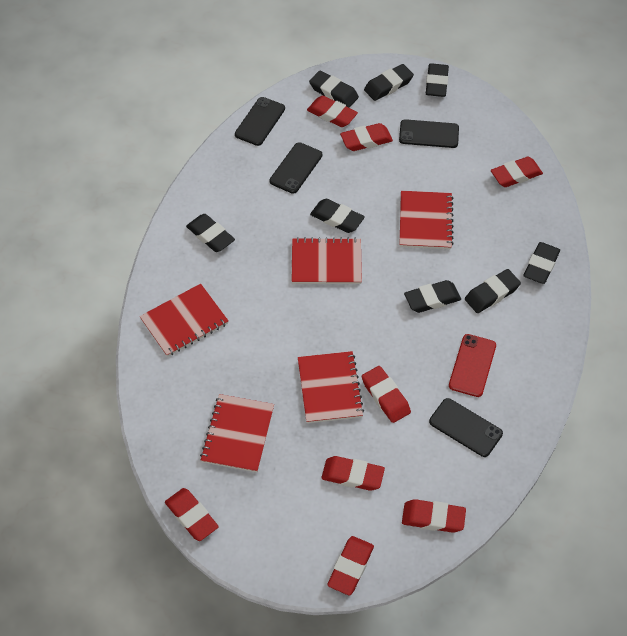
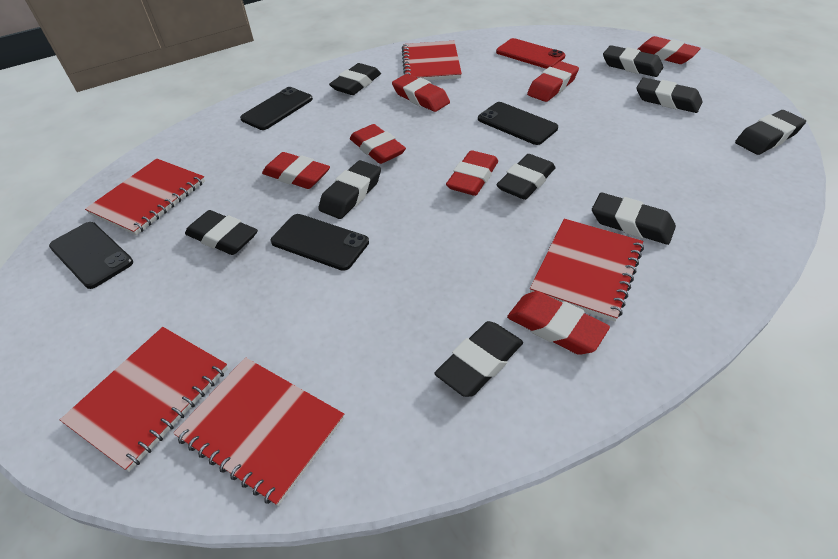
black eraser: [186,214,235,252] [309,71,359,108] [310,199,365,233] [364,64,414,101] [404,280,461,313] [426,63,449,97] [465,269,521,313] [524,242,560,284] = 8 -> [185,210,258,255] [318,160,381,219] [329,63,381,95] [434,321,523,397] [496,154,555,200] [592,193,676,245] [603,45,663,77] [636,78,702,113] [735,110,806,155] = 9
red eraser: [165,488,219,541] [307,95,358,127] [321,456,385,491] [327,536,374,595] [340,123,393,151] [362,366,411,423] [402,499,466,533] [491,157,543,187] = 8 -> [262,152,330,189] [350,124,406,164] [392,74,450,112] [446,150,498,196] [507,291,610,355] [527,61,579,102] [638,36,701,64] = 7

